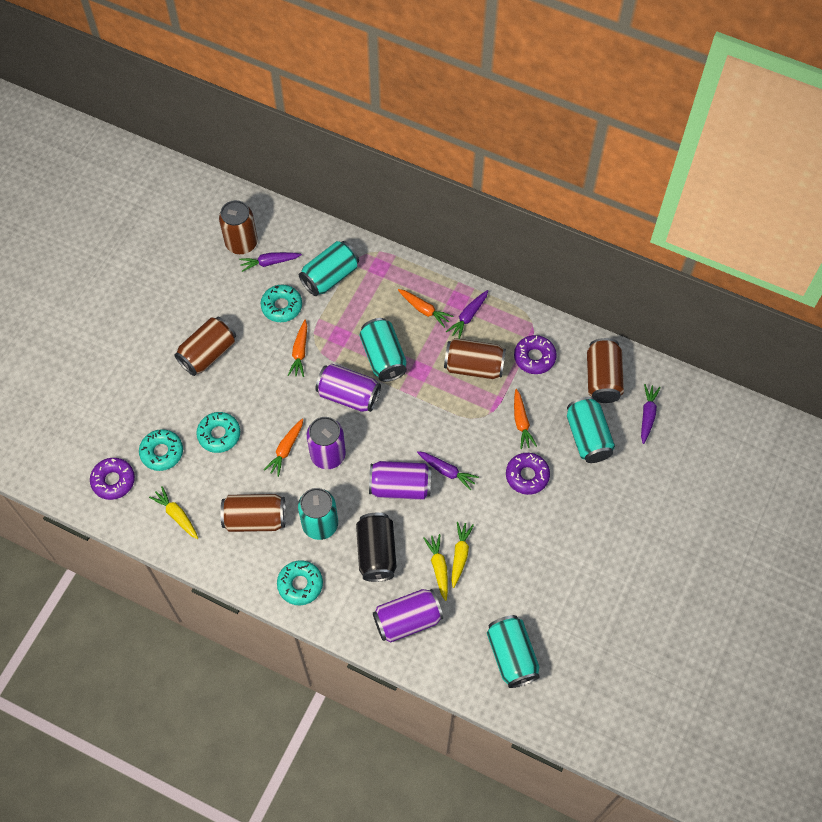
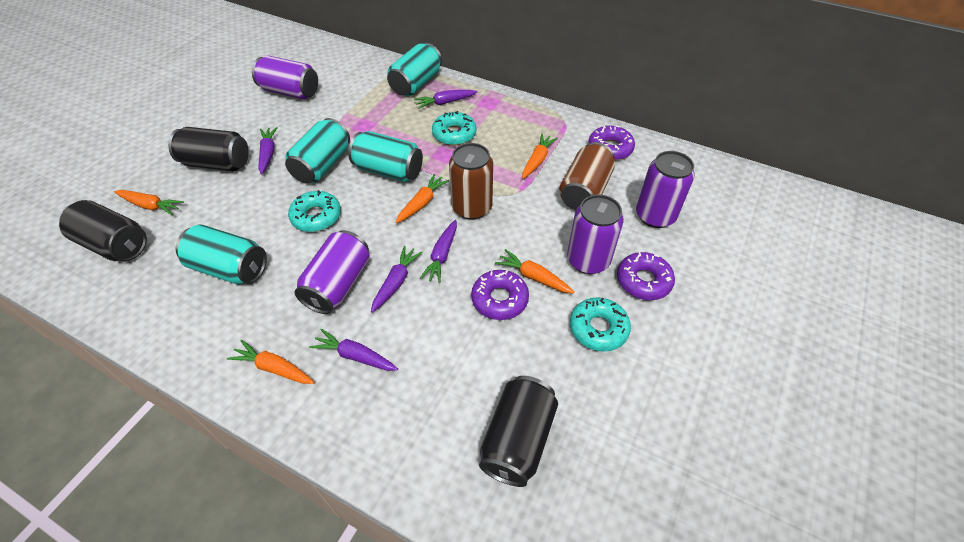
black can: [356,513,397,582] = 1 -> [59,200,147,261] [168,127,249,172] [479,376,558,487] = 3
brown can: [174,317,236,376] [219,200,258,254] [221,494,286,532] [444,338,506,379] [587,338,624,403] = 5 -> [449,143,493,220] [559,142,615,210] = 2
orange carrot: [264,419,303,477] [288,320,307,377] [398,289,453,328] [514,389,537,449] = 4 -> [114,190,184,215] [227,340,314,384] [395,174,449,223] [495,249,574,294] [522,133,558,179] = 5
purple carrot: [239,252,302,272] [417,451,479,491] [446,290,488,339] [641,384,661,444] = 4 -> [259,127,278,174] [309,329,398,371] [371,246,423,313] [414,90,477,109] [420,220,457,283] = 5
turquoise can: [298,488,338,540] [299,241,359,296] [359,318,407,382] [487,615,540,688] [567,397,615,463] = 5 -> [176,224,267,284] [285,118,350,184] [348,131,423,182] [387,43,442,96] = 4
turquoise donut: [139,429,183,471] [196,412,240,453] [261,284,302,322] [277,560,323,605] = 4 -> [288,190,341,232] [432,111,477,146] [570,297,631,352] = 3
yellow carrot: [149,486,198,539] [423,534,448,601] [451,522,474,588] = 3 -> none = 0

